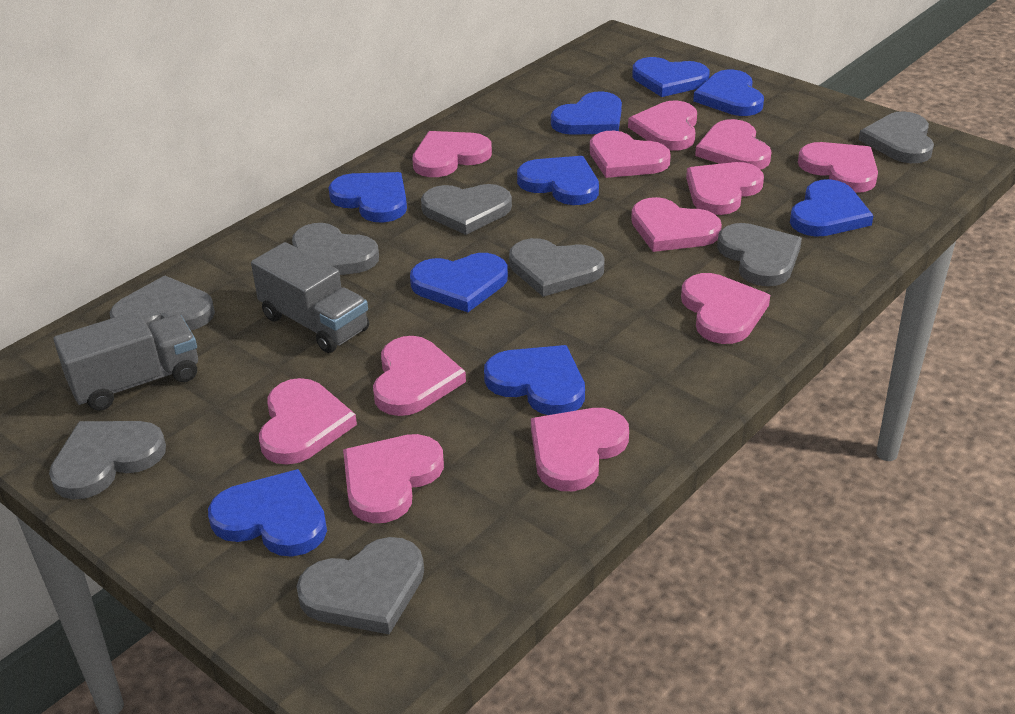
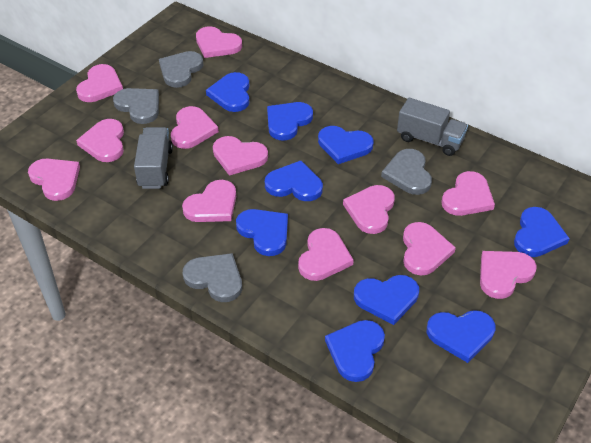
grey heart: [49,421,166,499] [109,275,215,330] [292,223,379,275] [297,537,424,634] [421,184,512,235] [509,238,605,297] [717,223,802,286] [859,111,934,163] = 8 -> [113,88,159,124] [159,51,203,88] [182,253,242,302] [381,149,432,195] = 4

